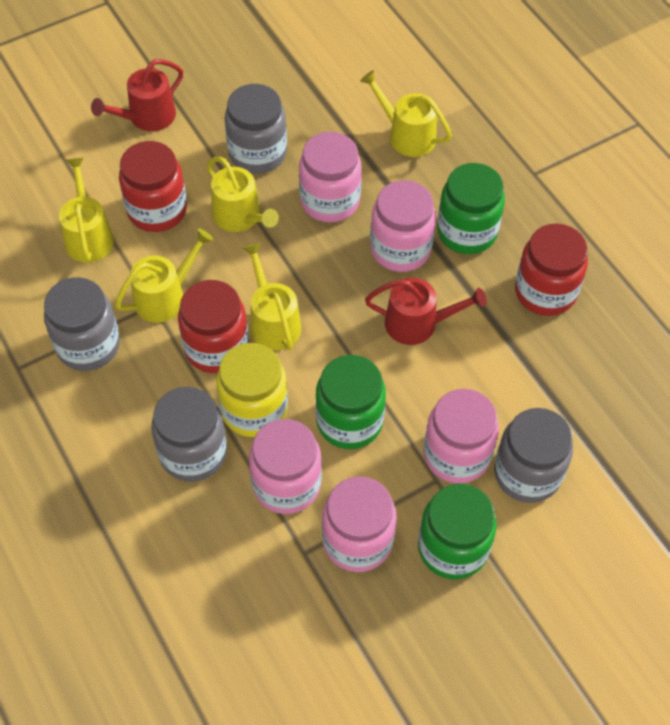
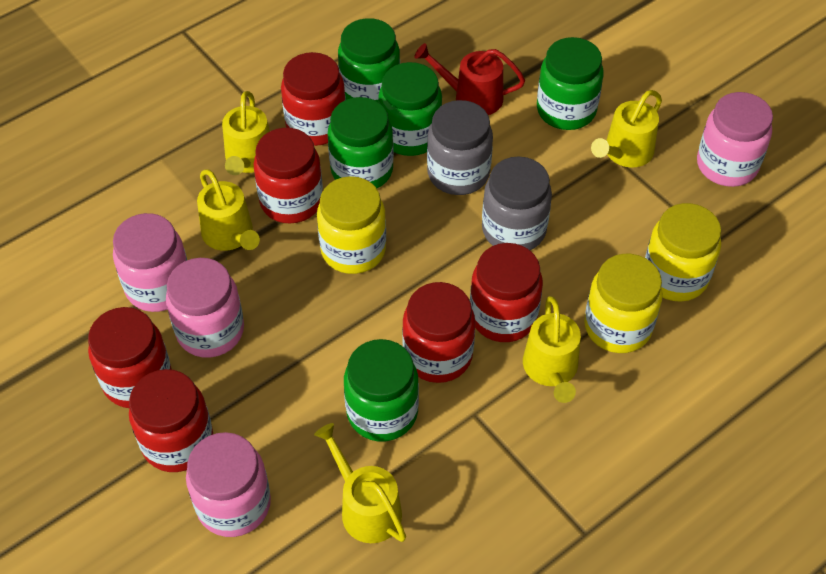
green jar: [315,355,386,449] [418,484,497,579] [437,163,505,254] = 3 -> [328,97,394,188] [338,18,400,102] [344,339,419,441] [378,62,442,156] [537,37,604,130] = 5
grey jar: [44,277,120,371] [151,387,227,482] [225,84,287,174] [494,408,573,503] = 4 -> [427,100,493,195] [482,156,552,250] = 2
pink jar: [249,419,322,514] [299,132,362,223] [322,476,397,572] [370,180,436,272] [423,389,499,483] = 5 -> [113,213,187,312] [166,258,244,358] [186,432,271,537] [697,92,773,187] = 4
red jar: [119,141,187,232] [178,280,249,373] [515,224,588,316] = 3 -> [88,307,172,408] [129,369,213,472] [254,128,323,224] [281,52,346,146] [402,282,475,383] [470,243,543,342] = 6
red watering can: [91,59,183,131] [365,278,487,345] = 2 -> [414,43,525,115] = 1
yellow jar: [216,343,288,437] = 1 -> [317,176,386,274] [584,254,663,353] [645,203,721,302] = 3

